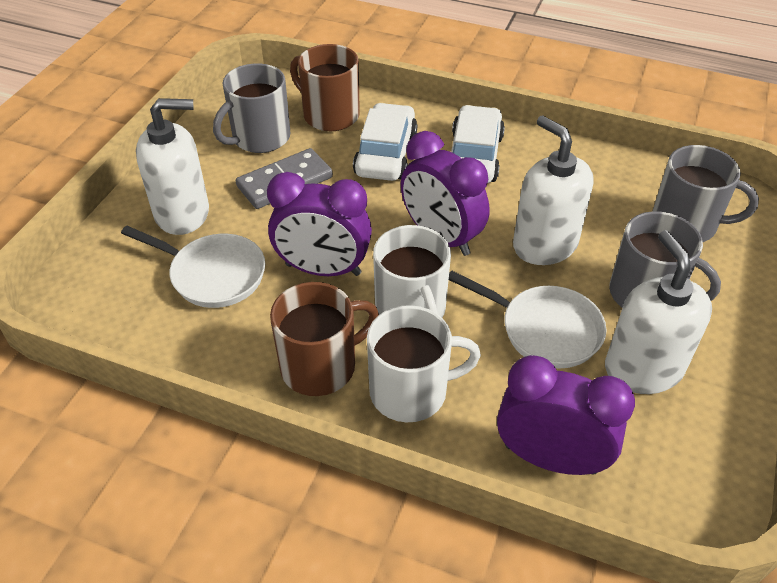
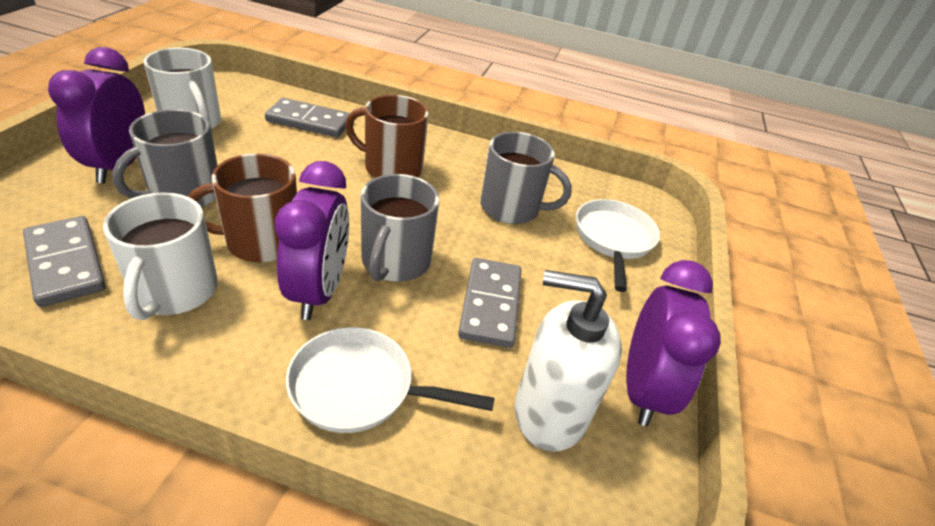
grey domino: [236,148,333,209] = 1 -> [23,216,106,307] [265,98,350,137] [458,258,522,348] = 3
white car: [353,103,417,181] [451,105,505,183] = 2 -> none = 0
white soap dispenser: [136,98,209,235] [513,116,594,265] [605,230,712,394] = 3 -> [515,270,622,452] = 1

